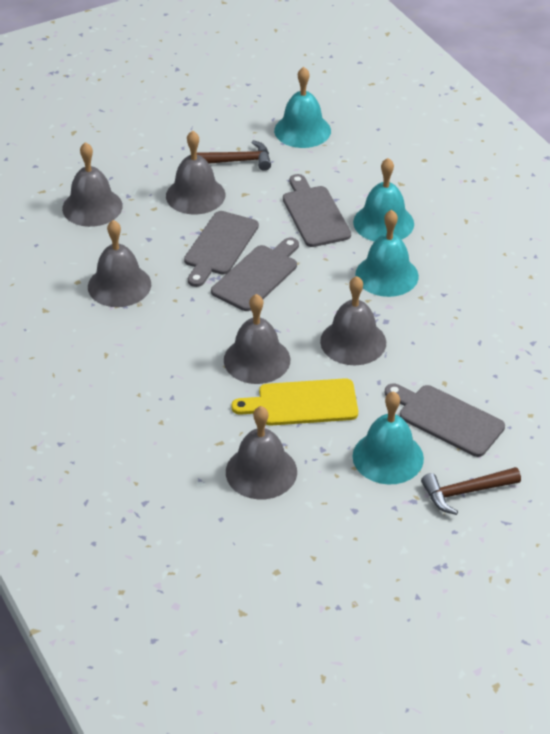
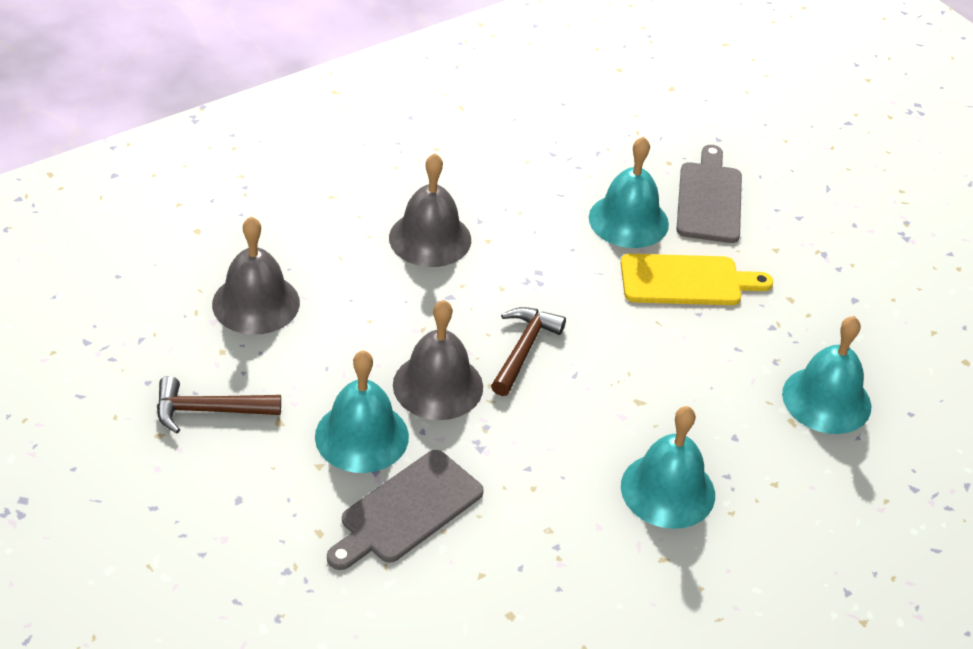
grey bell: [62,142,123,227] [88,220,151,307] [166,131,225,214] [224,294,290,384] [226,406,297,499] [320,276,386,365] = 6 -> [212,216,300,335] [389,153,471,267] [393,300,483,420] = 3
grey cutting board: [184,211,259,287] [211,237,299,311] [283,174,351,247] [385,383,505,457] = 4 -> [327,450,484,570] [676,145,742,243] = 2

